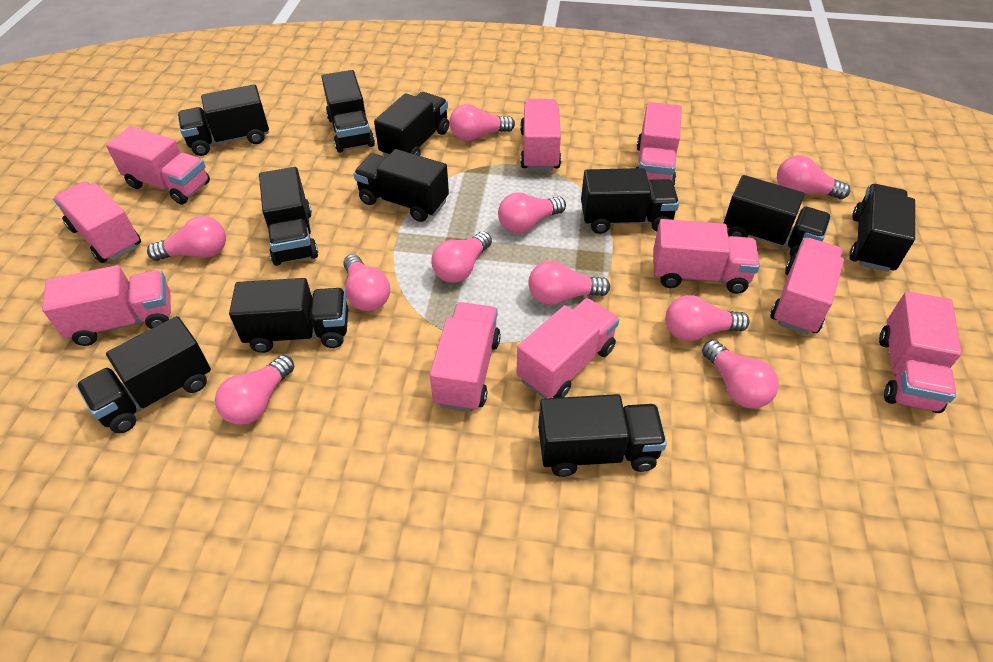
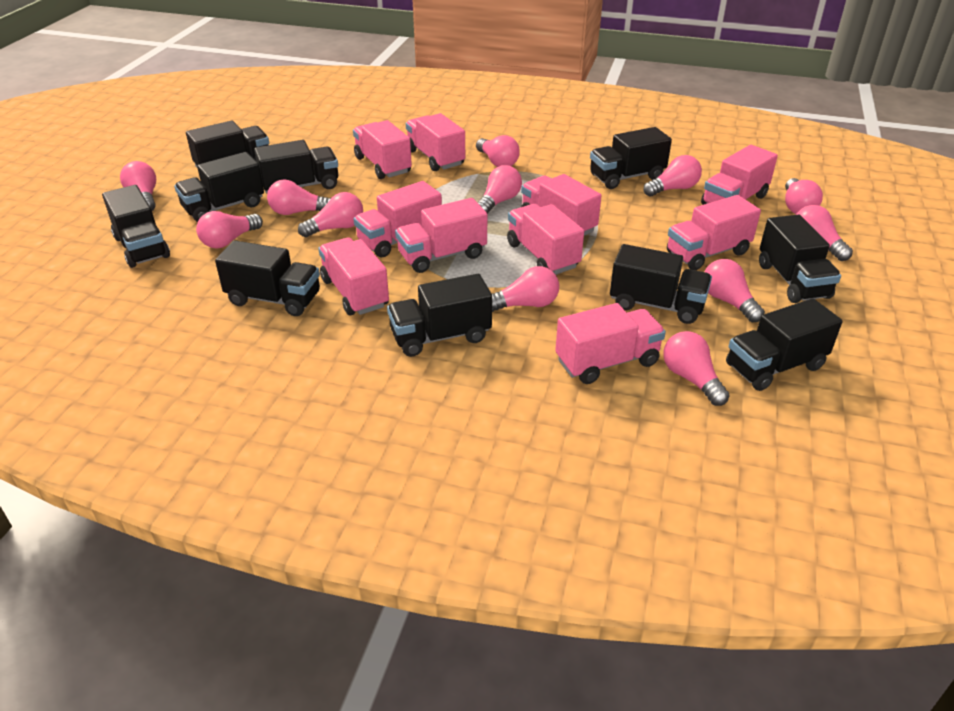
black truck: [76,316,211,433] [178,84,269,156] [229,278,348,353] [259,167,318,266] [322,70,375,153] [353,149,449,222] [374,92,449,157] [538,394,667,477] [581,168,679,234] [723,175,831,257] [849,184,915,272] = 11 -> [102,185,170,268] [174,152,264,222] [186,120,269,169] [215,240,320,316] [254,140,338,193] [387,274,492,357] [590,127,672,189] [610,244,712,324] [726,298,842,391] [759,215,841,303] = 10
pink light bulb: [147,216,226,261] [215,355,294,425] [343,254,390,311] [431,231,492,283] [449,104,515,141] [498,192,566,233] [528,261,610,305] [666,295,750,341] [702,340,779,408] [777,155,851,199] = 10 -> [120,161,156,211] [196,211,263,249] [267,179,331,215] [298,192,363,238] [476,135,520,167] [478,165,522,214] [492,266,559,312] [643,155,702,197] [663,331,730,406] [705,259,765,322] [785,178,823,214] [796,205,853,261] = 12

